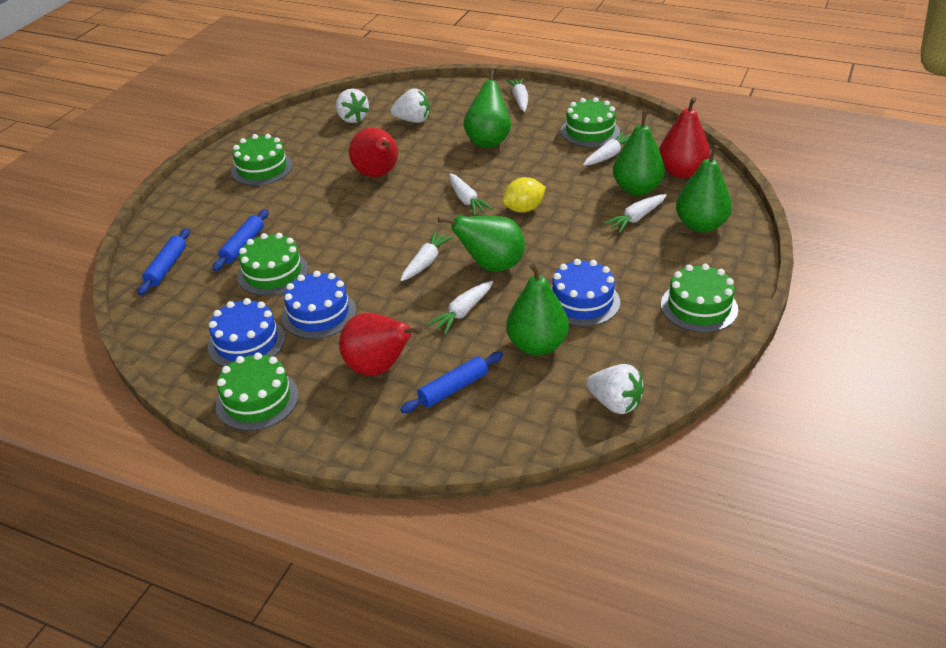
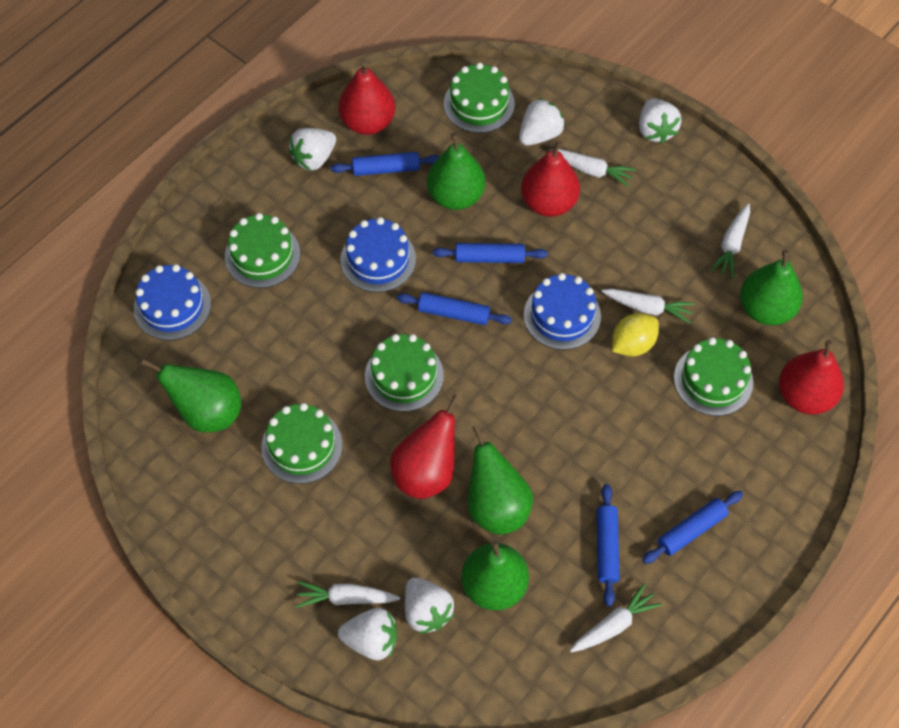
blue rolling pin: [138,228,190,296] [212,209,269,271] [400,352,503,413] = 3 -> [330,152,440,176] [397,292,512,325] [433,243,548,263] [597,484,620,607] [642,491,743,564] = 5
red pear: [339,313,422,376] [349,127,398,177] [659,97,710,178] = 3 -> [338,62,395,135] [390,394,460,499] [521,140,580,217] [779,340,844,415] = 4
white carrot: [400,230,454,281] [426,281,493,335] [449,173,493,216] [506,78,528,112] [583,132,631,166] [604,194,667,233] = 6 -> [296,581,400,608] [550,149,636,187] [570,583,662,653] [601,289,695,324] [710,203,750,279] = 5
white strawberry: [336,89,369,123] [391,88,429,123] [586,364,644,414] = 3 -> [289,128,336,171] [338,608,397,660] [405,577,454,634] [519,98,565,146] [639,99,681,144] = 5

